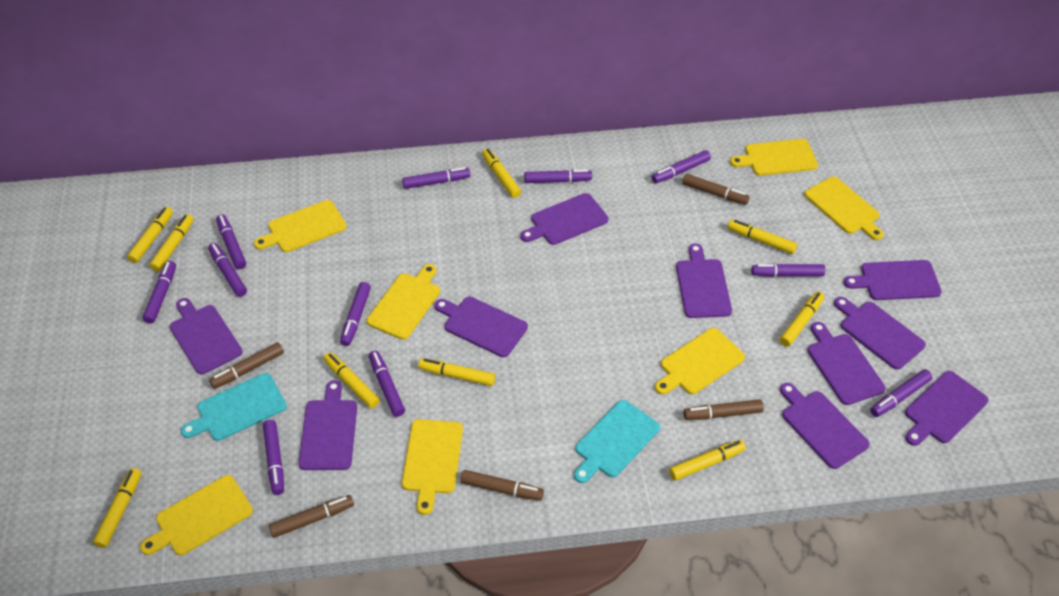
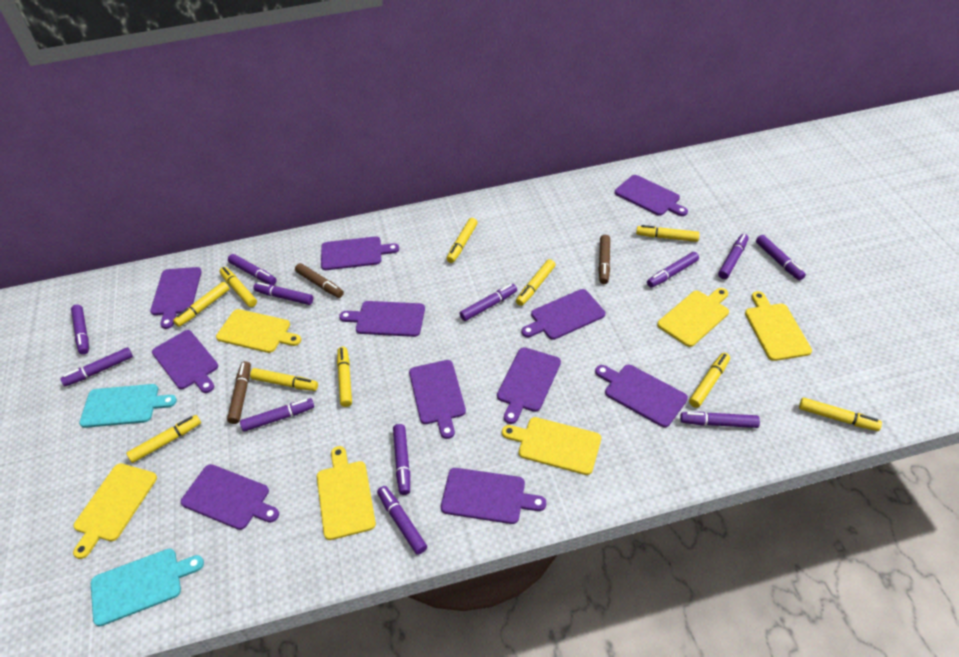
brown marker: [209,342,284,389] [269,495,354,538] [460,470,544,501] [682,174,750,205] [683,399,764,420] = 5 -> [227,361,251,424] [295,263,344,298] [598,235,610,284] = 3
purple cutting board: [170,298,243,374] [298,380,357,470] [434,297,528,357] [520,193,609,245] [676,243,732,318] [780,383,870,469] [807,322,886,405] [834,297,926,369] [844,260,942,300] [905,371,988,446] = 10 -> [150,267,202,329] [152,330,218,393] [181,464,279,530] [321,236,399,270] [339,301,425,337] [409,360,466,439] [441,468,546,524] [497,347,561,424] [521,289,605,340] [595,365,688,427] [615,175,688,216] = 11
purple marker: [142,261,176,324] [208,243,247,297] [216,214,246,269] [263,420,284,495] [340,282,371,346] [369,351,405,417] [402,167,470,189] [524,169,592,183] [652,150,711,183] [751,264,825,277] [870,369,932,417] = 11 -> [60,347,133,386] [71,304,89,355] [228,254,277,285] [240,398,314,432] [253,282,313,305] [377,486,427,555] [393,424,410,495] [460,284,517,321] [647,252,699,288] [680,412,760,428] [718,234,749,279] [756,235,806,280] = 12
yellow cutting board: [140,475,253,555] [254,200,346,252] [367,264,440,340] [402,419,463,515] [655,328,745,395] [730,139,818,176] [804,177,884,240] = 7 -> [73,463,157,559] [216,309,301,353] [317,446,376,540] [502,417,601,475] [657,288,729,347] [745,291,812,361] = 6
yellow marker: [93,468,141,548] [127,207,173,263] [150,214,194,271] [324,352,379,408] [418,358,495,386] [482,149,521,198] [669,440,746,480] [728,220,797,254] [780,291,824,347] = 9 -> [126,415,201,463] [173,282,230,327] [219,267,257,307] [250,368,318,391] [337,347,352,407] [446,218,478,263] [516,259,555,306] [636,225,700,242] [689,353,730,408] [799,398,882,431] = 10

